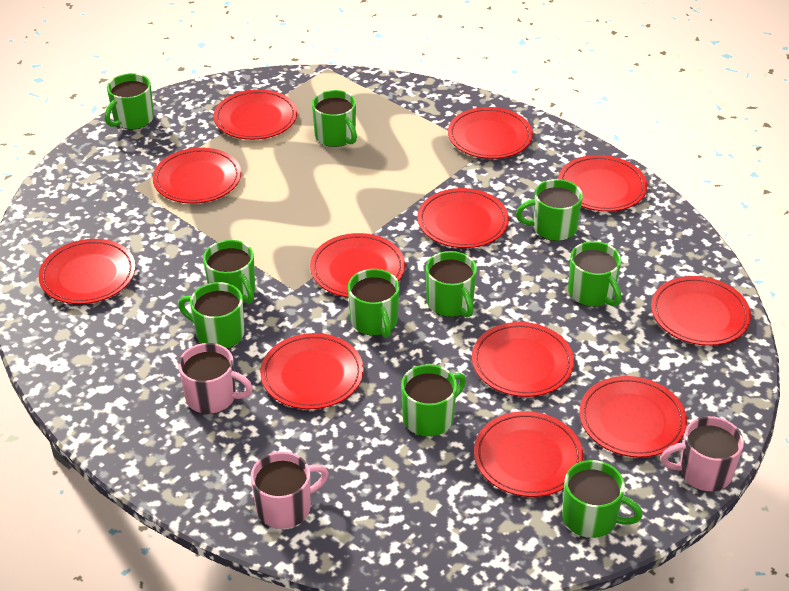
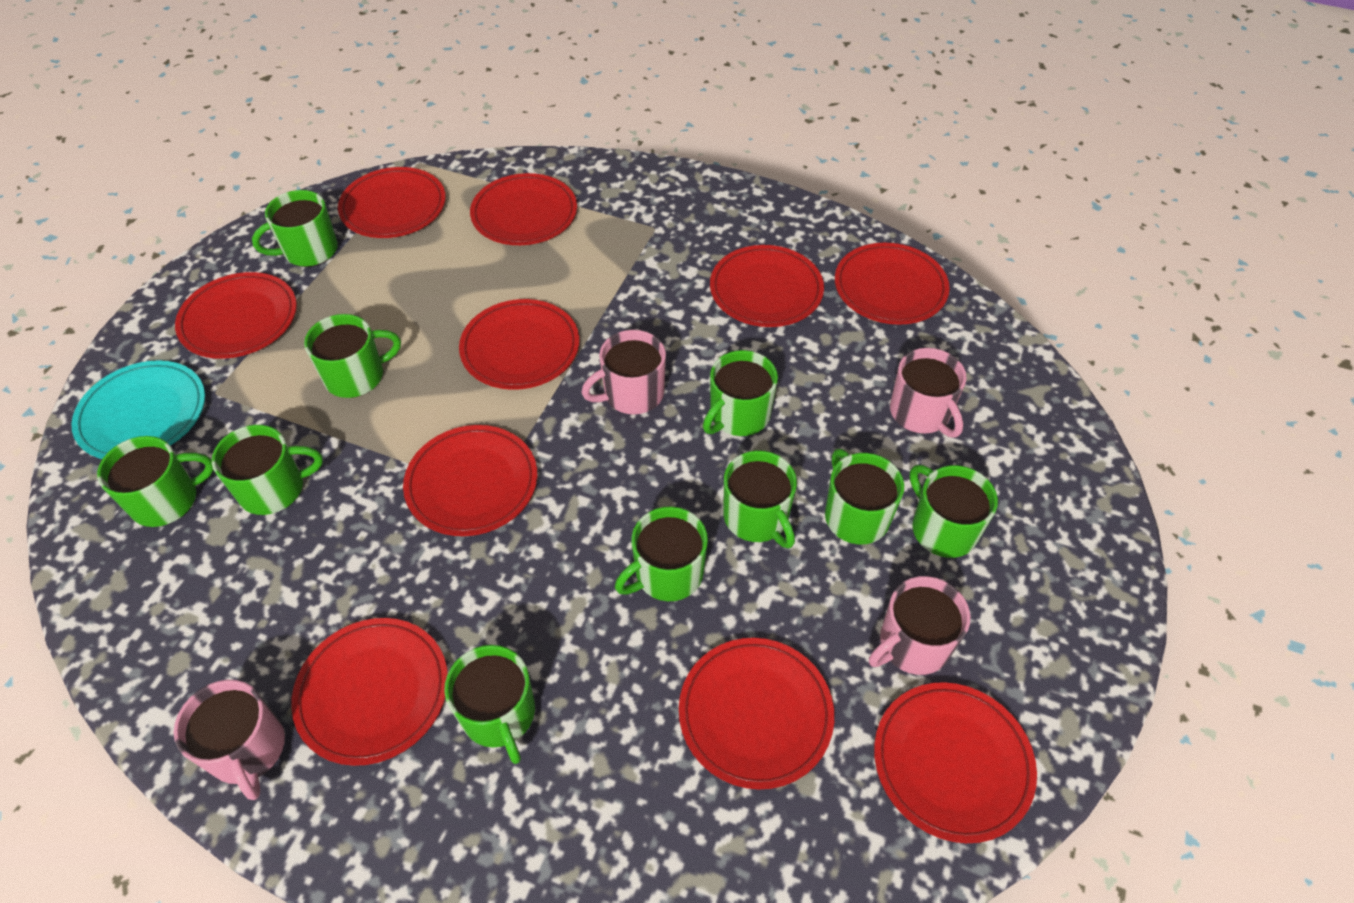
pink mug: [178,343,253,414] [251,452,329,529] [661,416,744,491] = 3 -> [174,680,285,800] [581,330,666,414] [869,576,970,675] [890,348,967,437] = 4
red plate: [38,239,135,304] [153,148,241,204] [214,89,297,140] [260,333,364,409] [310,233,405,297] [418,188,509,248] [448,107,533,159] [472,322,574,397] [474,411,584,497] [558,155,647,212] [579,376,687,458] [651,276,751,346] = 12 -> [175,272,297,359] [291,618,448,766] [338,167,446,238] [403,425,537,536] [459,299,579,390] [470,173,577,245] [679,638,834,789] [710,245,824,327] [835,243,950,325] [874,682,1037,843] = 10
turquoise plate: none = 0 -> [71,360,205,459] = 1

